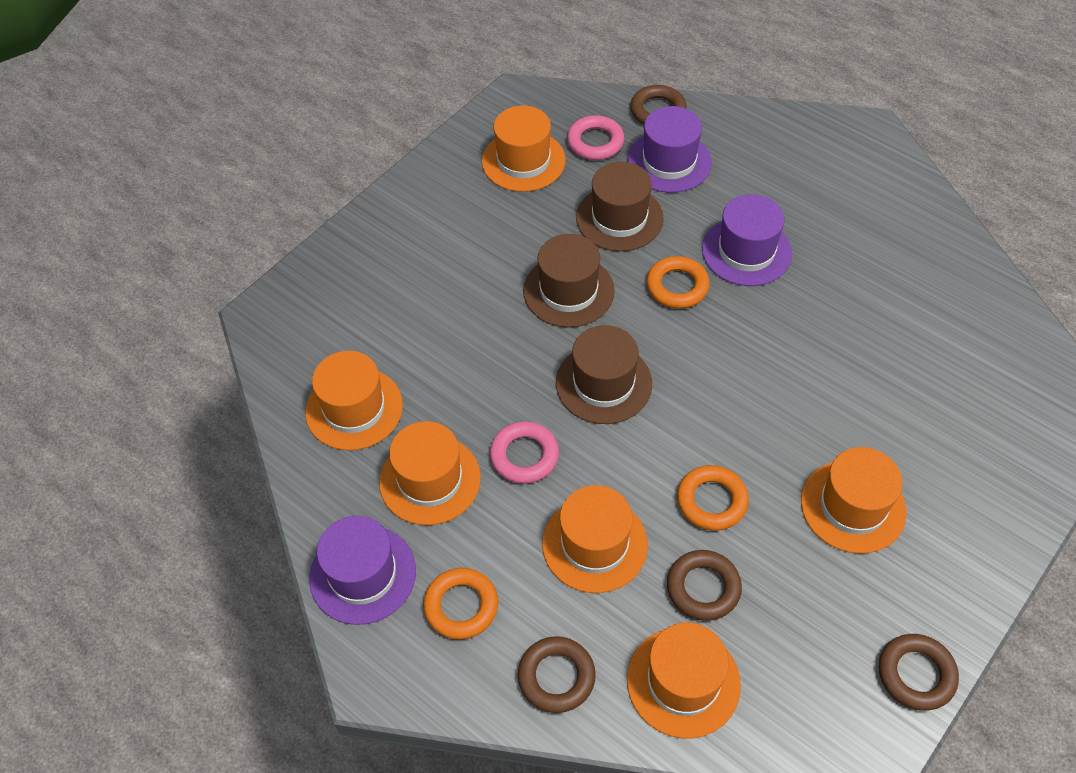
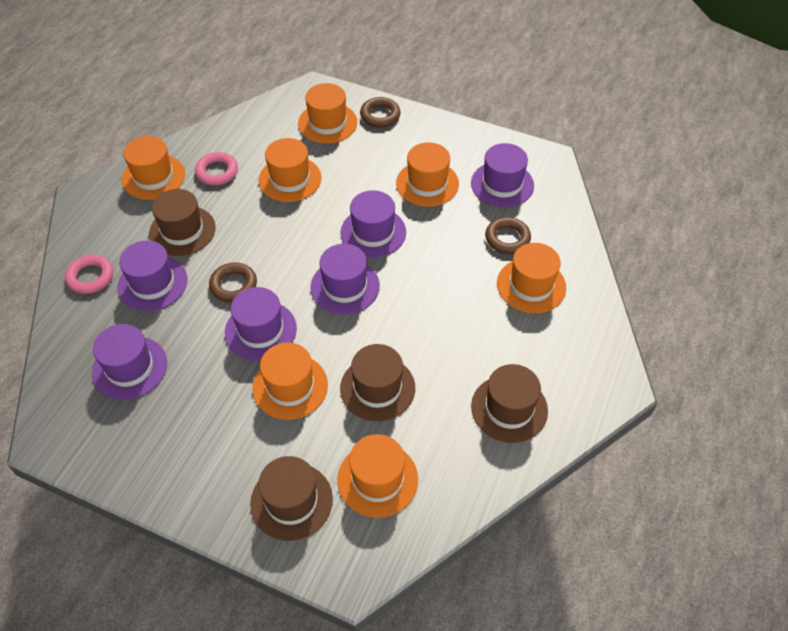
brown hat: [523,234,615,328] [556,325,652,424] [576,162,664,251] = 3 -> [149,189,216,256] [250,456,333,541] [340,344,415,421] [471,364,548,443] = 4
brown ring: [518,636,596,713] [630,85,687,125] [667,550,742,621] [879,634,959,711] = 4 -> [209,262,257,302] [360,97,401,128] [485,217,531,254] = 3
orange hat: [305,351,403,451] [379,421,481,525] [482,106,566,192] [542,485,648,593] [627,623,741,738] [801,447,907,554] = 6 -> [122,136,185,200] [253,343,328,420] [259,138,321,202] [298,83,357,144] [337,434,418,518] [396,142,459,207] [497,243,566,313] = 7
orange ring: [423,568,498,639] [646,256,710,309] [677,465,749,531] = 3 -> none = 0
purple hat: [309,516,416,625] [627,106,712,193] [702,194,792,286] = 3 -> [92,324,167,400] [117,241,187,311] [225,287,297,361] [310,244,380,315] [340,190,406,258] [471,143,534,207] = 6

